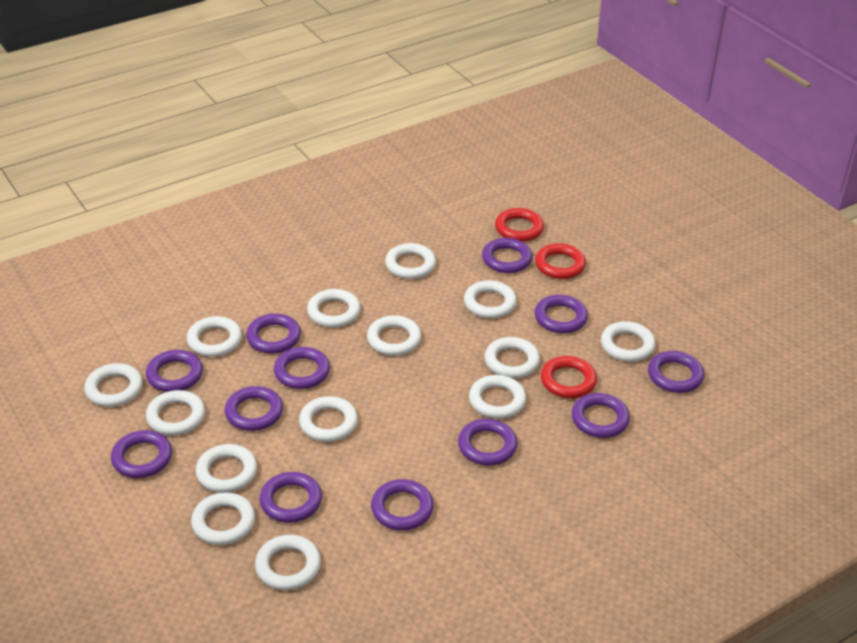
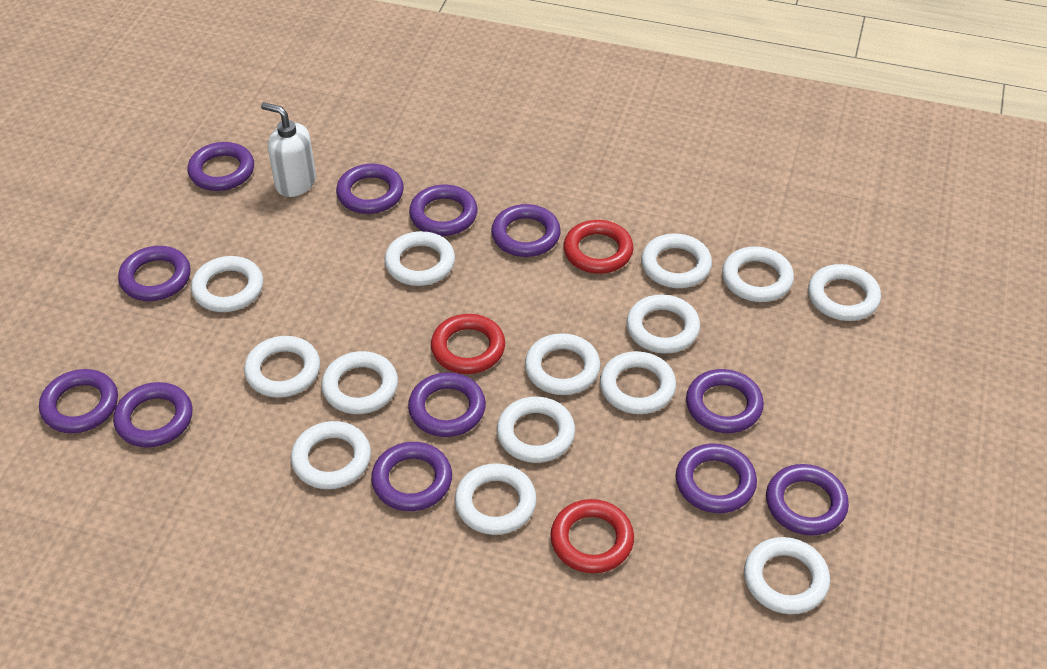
white soap dispenser: none = 0 -> [261,102,316,197] = 1

